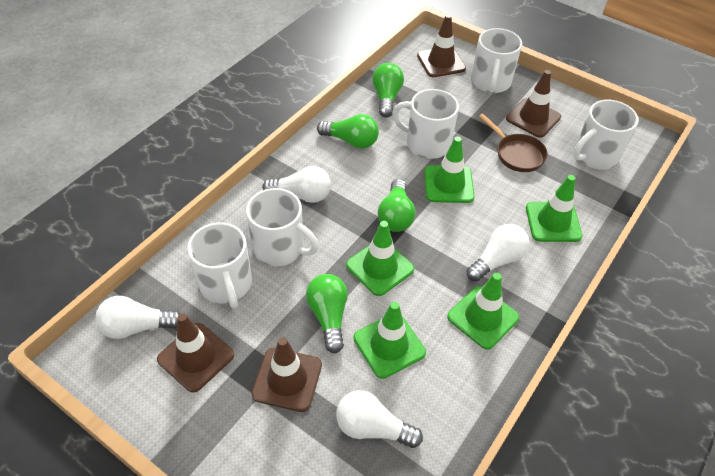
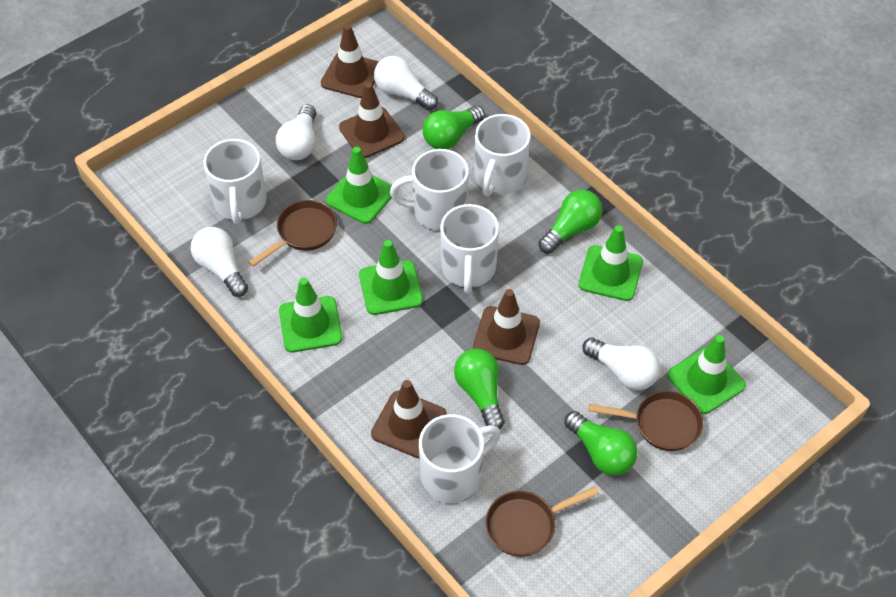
brown pan: [478,114,548,172] = 1 -> [248,200,337,267] [486,486,599,557] [588,391,703,451] = 3

